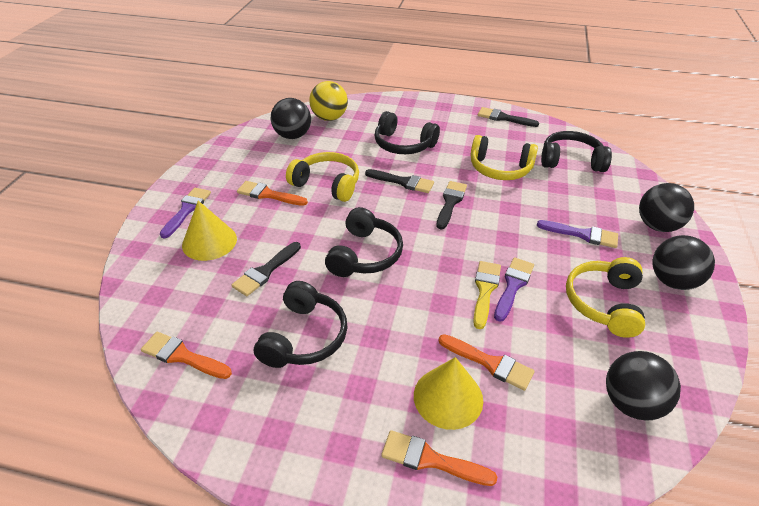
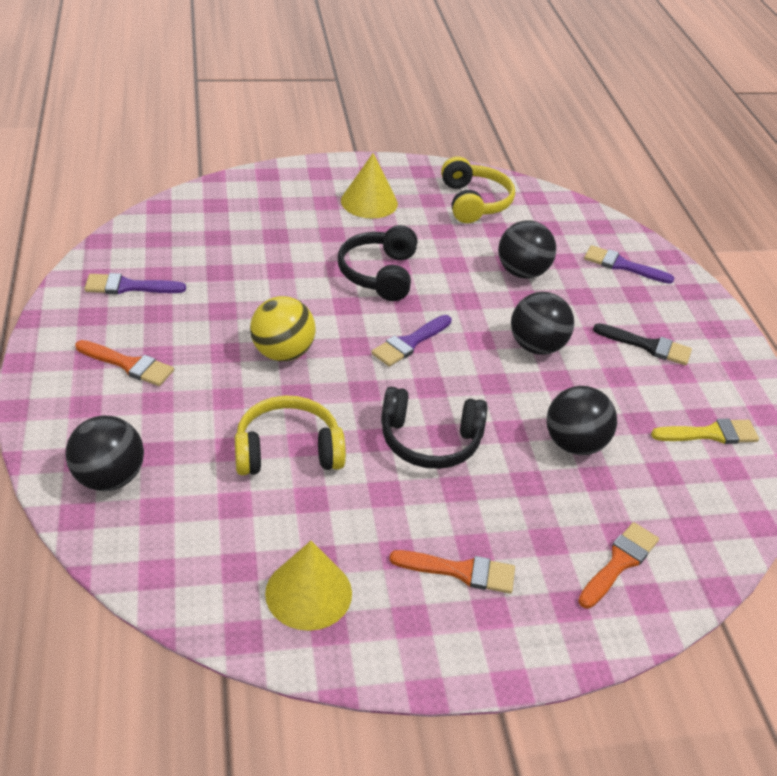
black brush: [231,242,301,296] [365,169,434,193] [437,181,467,230] [478,107,539,127] = 4 -> [593,323,692,365] = 1
black headphones: [254,281,347,368] [325,207,403,277] [374,111,440,154] [541,131,612,172] = 4 -> [338,225,417,301] [381,387,487,469] = 2
orange brush: [141,332,232,379] [237,181,308,206] [381,430,497,486] [439,334,535,391] = 4 -> [75,340,174,386] [389,550,515,594] [578,522,659,609] = 3
yellow headphones: [286,152,359,202] [471,135,538,180] [566,257,645,338] = 3 -> [235,395,346,475] [441,156,515,223] = 2

